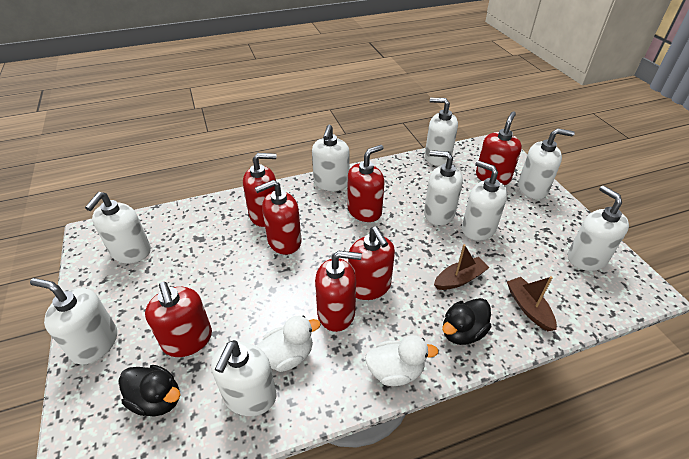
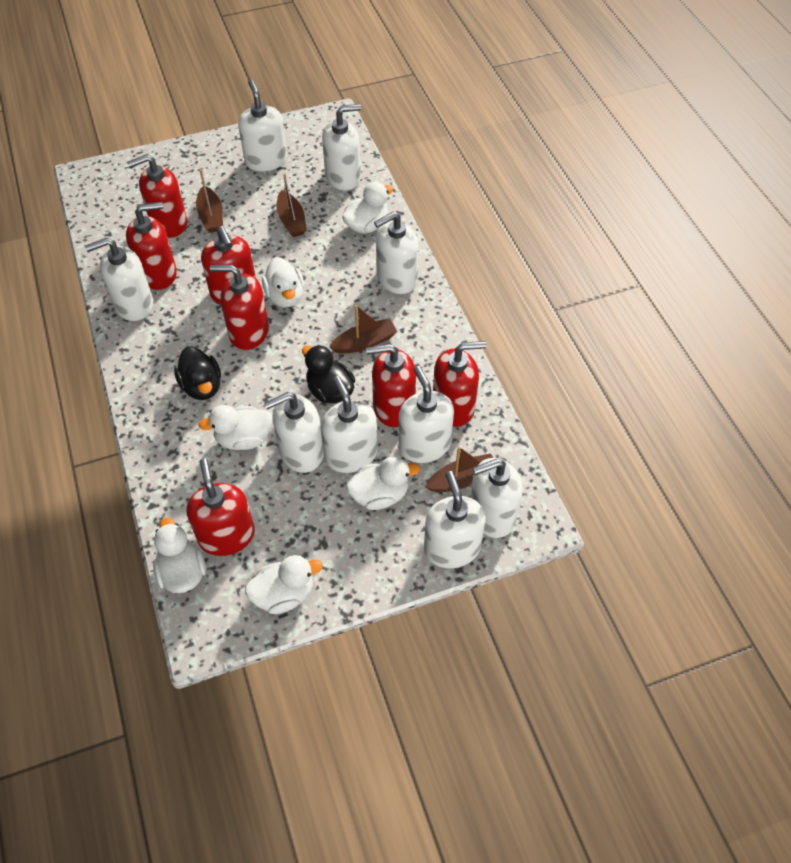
brown boat: [434,244,489,290] [507,276,557,331] = 2 -> [196,169,223,233] [277,174,307,237] [329,305,397,354] [425,446,493,492] = 4
white duck: [257,316,321,372] [365,335,439,386] = 2 -> [153,518,206,594] [198,405,273,450] [245,555,323,614] [262,257,304,307] [342,182,393,234] [346,456,420,510] = 6

